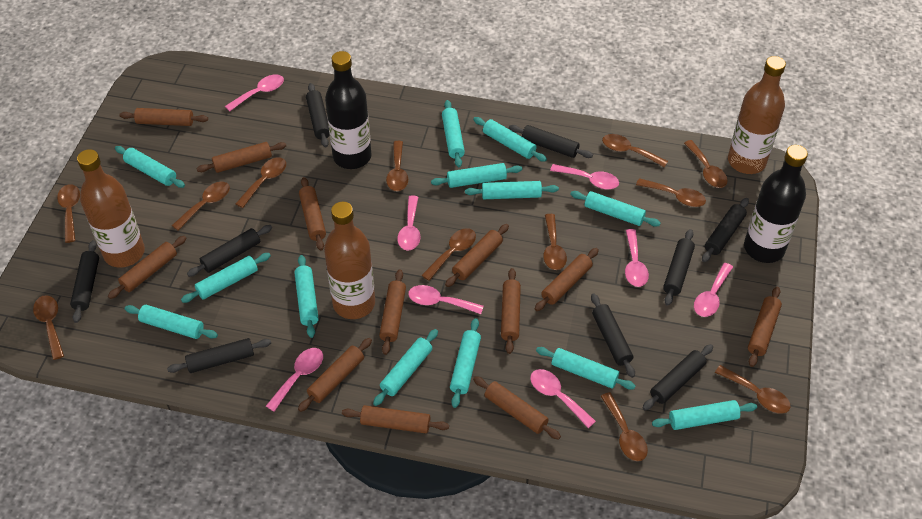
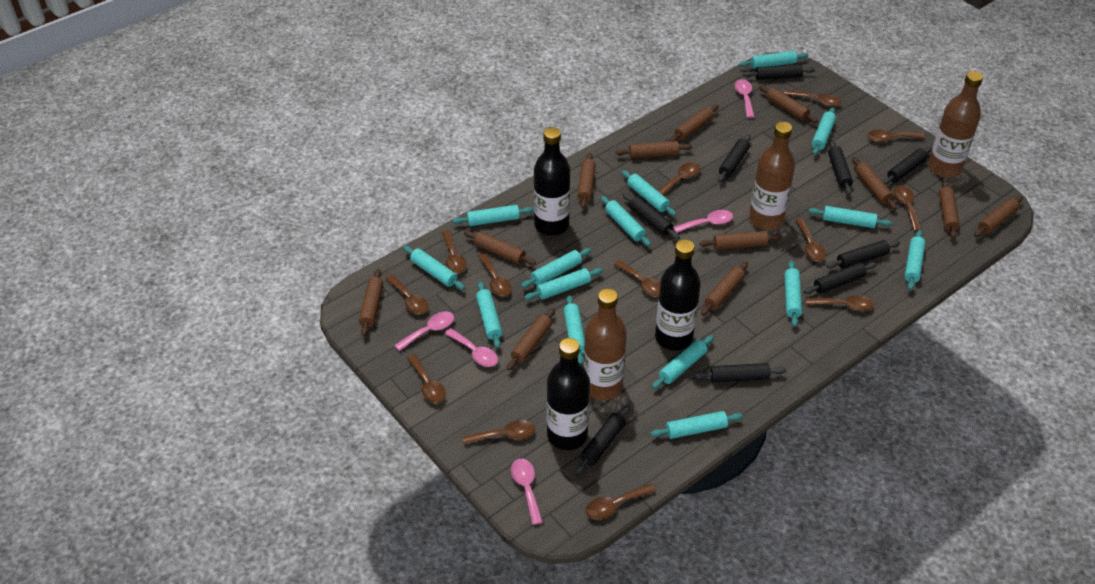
black bottle: [325,51,372,169] [744,145,808,263] = 2 -> [534,127,570,236] [547,338,590,450] [655,239,701,351] = 3
brown spoon: [33,295,64,360] [57,185,80,243] [172,182,230,231] [236,157,286,208] [386,141,408,191] [421,228,476,281] [543,214,567,270] [601,392,648,461] [602,134,668,167] [636,178,706,207] [684,140,728,188] [715,365,791,414] = 12 -> [385,274,428,314] [407,354,446,403] [442,230,466,273] [462,420,535,445] [478,253,512,296] [585,484,656,519] [614,260,660,297] [658,162,700,195] [784,90,841,106] [795,218,826,261] [806,295,874,311] [867,129,925,142] [894,185,922,231] = 13
pink spoon: [225,74,284,112] [266,348,323,412] [397,195,420,251] [408,285,484,314] [530,369,596,428] [550,164,619,190] [625,229,649,287] [694,263,733,317] = 8 -> [394,312,454,351] [445,328,498,367] [511,459,543,525] [673,210,733,233] [735,79,754,118] = 5
turquoise rolling pin: [115,146,185,188] [125,305,218,339] [181,253,271,303] [294,255,319,338] [373,329,438,406] [431,163,522,188] [442,100,465,167] [450,318,481,408] [465,181,559,199] [473,117,547,162] [536,347,636,390] [570,191,661,227] [652,400,757,430] = 13 -> [403,246,465,290] [453,205,534,226] [476,281,502,348] [521,248,591,288] [524,268,603,300] [564,295,585,365] [601,196,651,246] [622,170,676,216] [651,411,743,439] [652,335,714,389] [739,51,808,69] [784,261,802,327] [808,206,892,228] [812,107,836,155] [904,230,926,290] = 15

